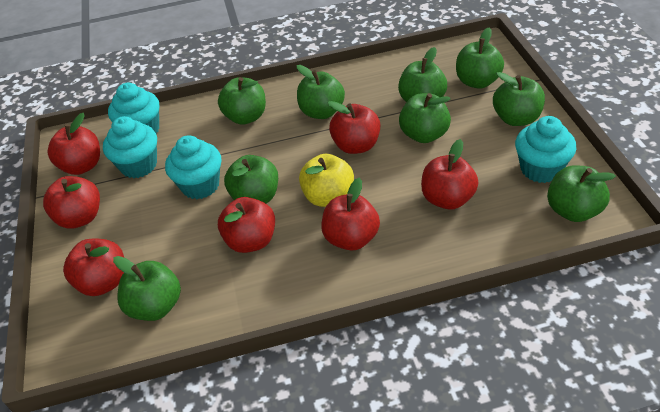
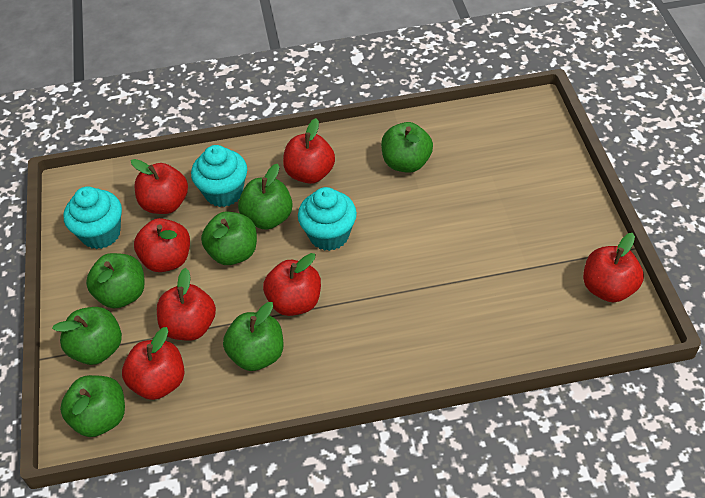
green apple: [113,256,181,321] [218,77,266,125] [224,155,278,203] [297,65,345,119] [398,47,447,102] [399,93,451,143] [456,28,504,89] [493,72,545,126] [547,165,616,222] = 9 -> [52,307,122,365] [60,375,125,437] [86,253,145,308] [201,211,257,265] [223,302,284,371] [238,164,293,230] [381,122,433,173] = 7
turquoise cupcake: [103,116,157,178] [108,83,159,134] [165,135,221,199] [515,116,576,183] = 4 -> [64,187,122,249] [191,145,247,207] [298,187,357,251] = 3
yellow apple: [299,154,354,207] = 1 -> none = 0

